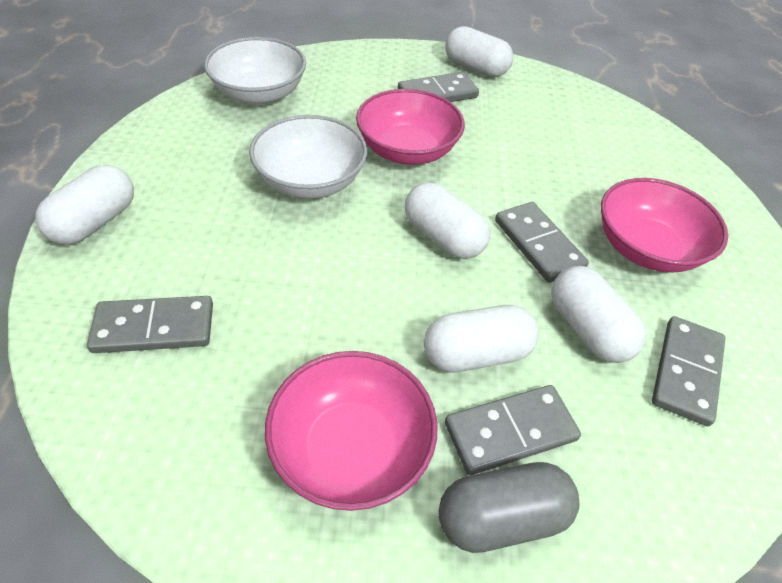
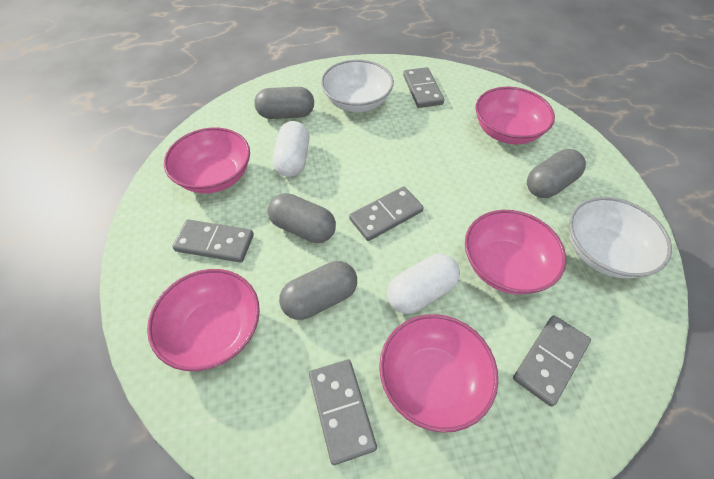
grey capsule: [438,462,580,553] = 1 -> [254,87,314,119] [268,193,336,243] [279,261,357,320] [527,149,586,198] = 4
pink bowl: [265,351,437,511] [356,89,465,165] [601,178,728,273] = 3 -> [147,269,260,371] [164,128,250,193] [379,314,498,433] [465,210,566,295] [476,87,555,144] = 5
white capsule: [35,165,134,245] [405,182,490,259] [424,305,539,372] [445,26,513,77] [551,266,646,363] = 5 -> [273,121,309,177] [387,254,460,314] = 2

